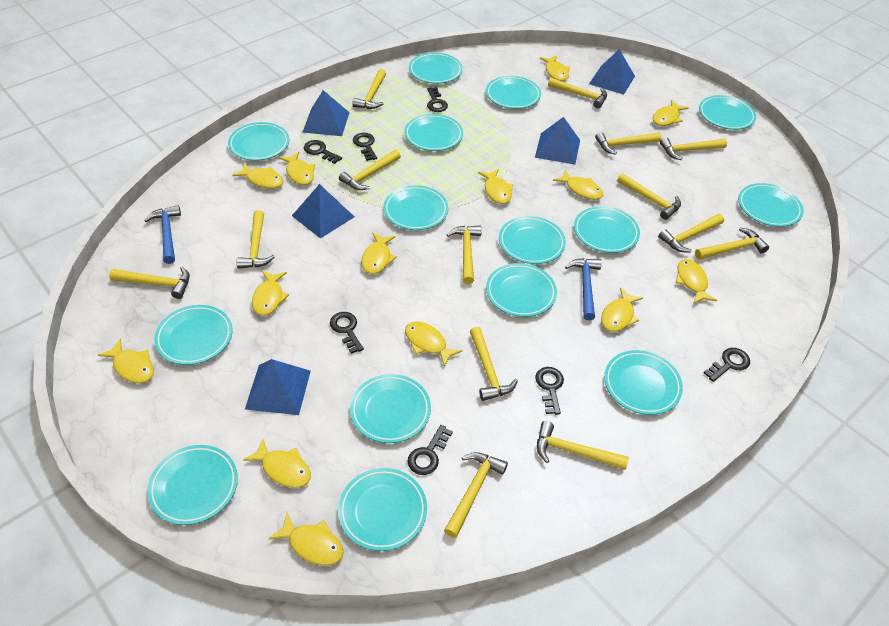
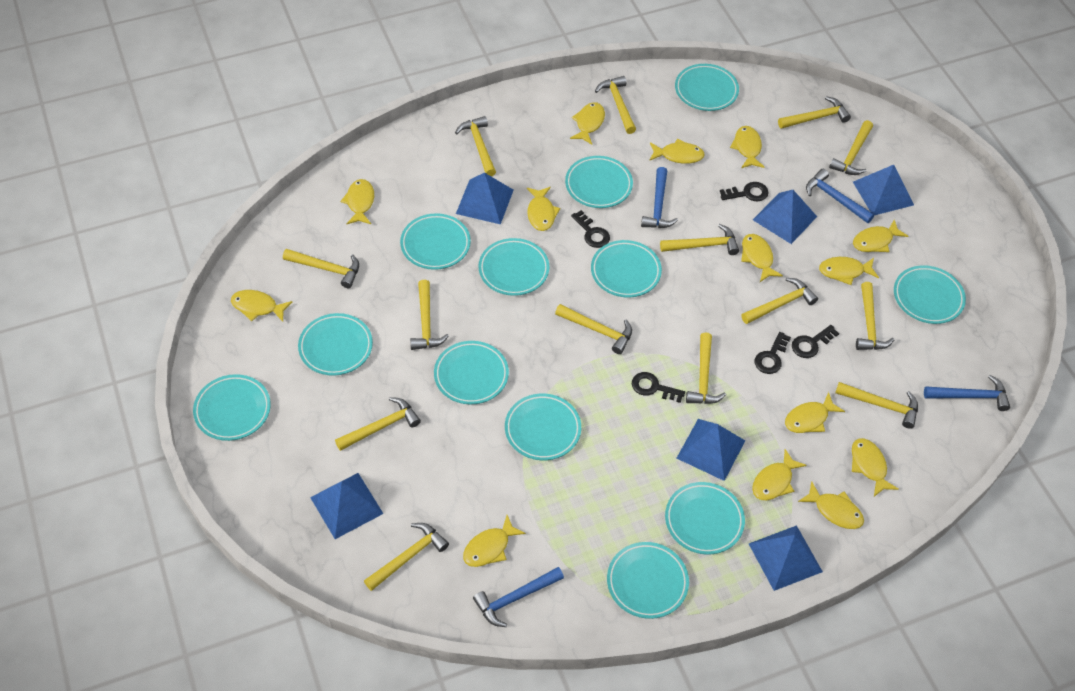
black key: [304,140,342,164] [330,312,364,354] [353,133,377,161] [407,425,453,475] [427,87,448,112] [535,367,564,415] [703,348,750,382] = 7 -> [571,210,610,248] [632,372,685,403] [720,182,769,201] [755,332,791,374] [792,325,839,358] = 5
blue hammer: [144,205,181,264] [565,258,602,320] = 2 -> [473,567,564,627] [641,167,678,228] [806,169,874,223] [924,375,1010,411] = 4
blue pyramid: [245,359,311,415] [292,184,354,238] [302,90,350,136] [535,117,580,165] [589,49,635,95] = 5 -> [310,473,383,539] [456,173,514,224] [677,419,745,481] [749,525,823,591] [753,190,817,244] [853,165,914,215] = 6
turquoise plate: [147,445,238,525] [154,305,232,365] [228,122,289,161] [338,468,427,551] [350,374,431,443] [383,185,448,230] [404,114,463,151] [409,53,463,84] [486,76,541,109] [486,263,557,317] [499,216,566,264] [574,206,640,253] [604,350,683,415] [699,95,756,130] [738,183,804,227] = 15 -> [193,374,271,441] [298,313,373,376] [400,213,471,270] [434,341,509,404] [478,238,549,296] [505,394,581,460] [565,156,633,208] [591,240,662,297] [607,542,689,619] [665,482,745,555] [675,64,739,111] [894,265,966,324] = 12

